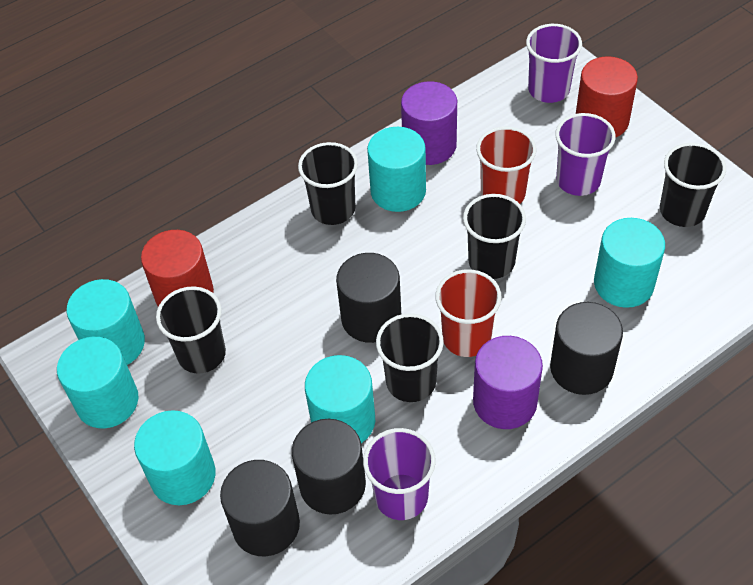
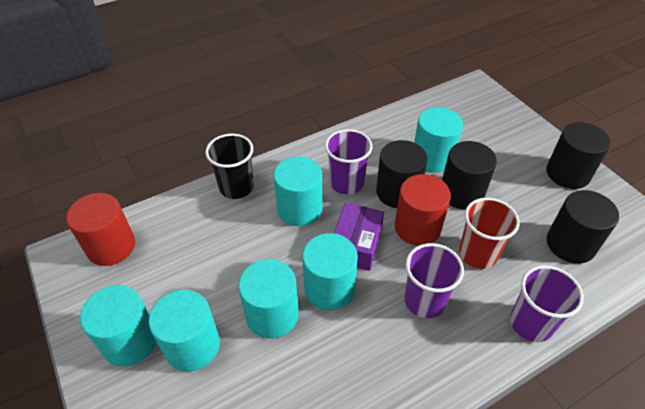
black cup: [156,286,226,374] [298,142,358,225] [376,313,444,402] [463,194,526,279] [660,143,726,227] = 5 -> [205,133,254,199] = 1
purple box: none = 0 -> [334,203,384,271] = 1
purple cylinder: [401,82,457,165] [473,336,543,429] = 2 -> none = 0
red cup: [435,269,502,357] [476,126,536,204] = 2 -> [459,198,520,269] = 1

